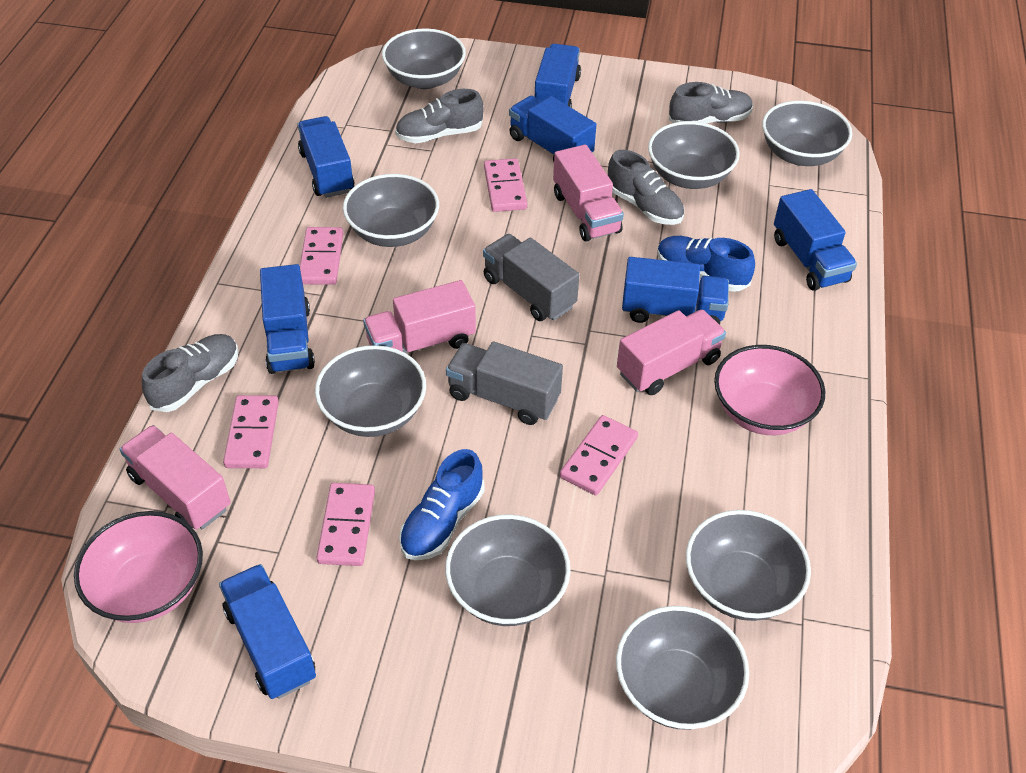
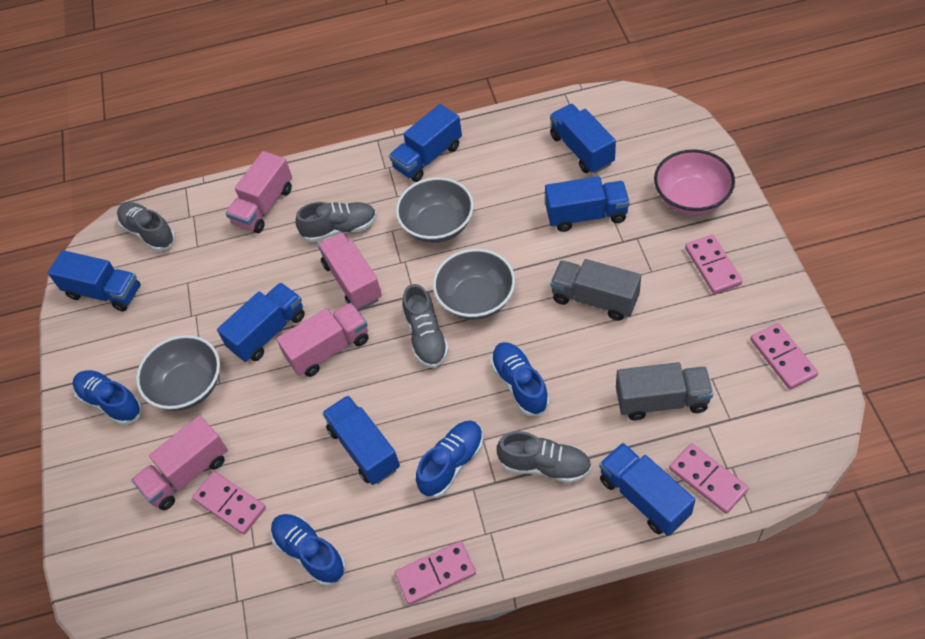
blue shoe: [399,449,485,560] [657,236,755,292] = 2 -> [73,370,142,425] [271,514,346,586] [416,420,483,498] [491,342,549,416] = 4
grey bowl: [315,345,426,437] [343,174,439,247] [382,29,466,89] [445,515,571,626] [616,606,749,730] [648,121,740,189] [686,510,811,621] [762,101,852,166] = 8 -> [136,335,220,411] [396,177,474,243] [433,249,515,320] = 3
pink bowl: [74,511,203,623] [714,345,825,435] = 2 -> [654,149,735,215] = 1

